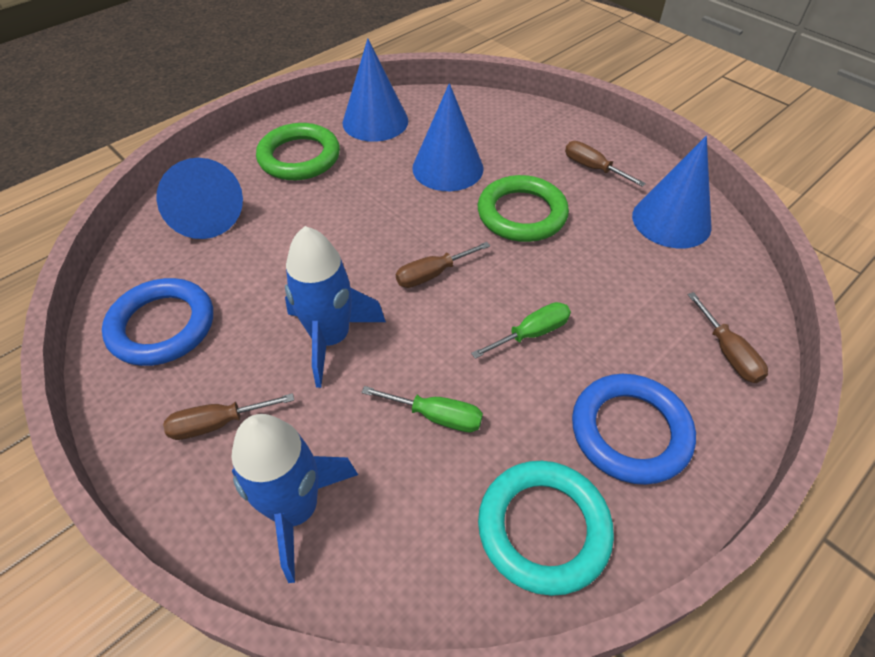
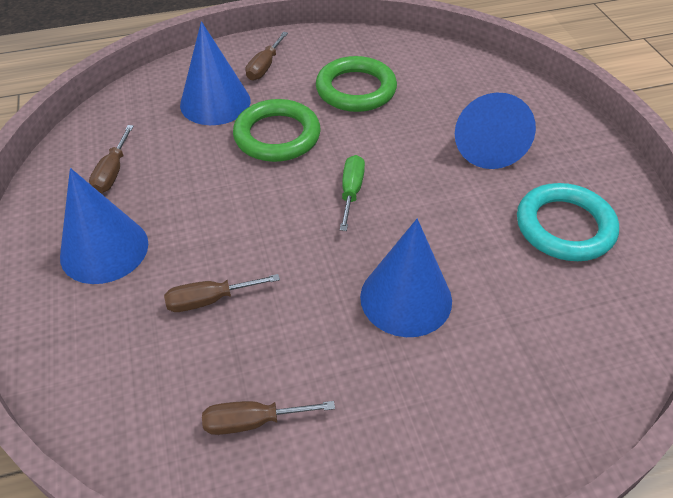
blue ring: [102,278,213,366] [572,374,696,485] = 2 -> none = 0
blue rocket: [232,414,358,583] [285,226,386,388] = 2 -> none = 0
green screwdriver: [361,386,483,432] [471,302,571,359] = 2 -> [340,155,365,231] = 1

